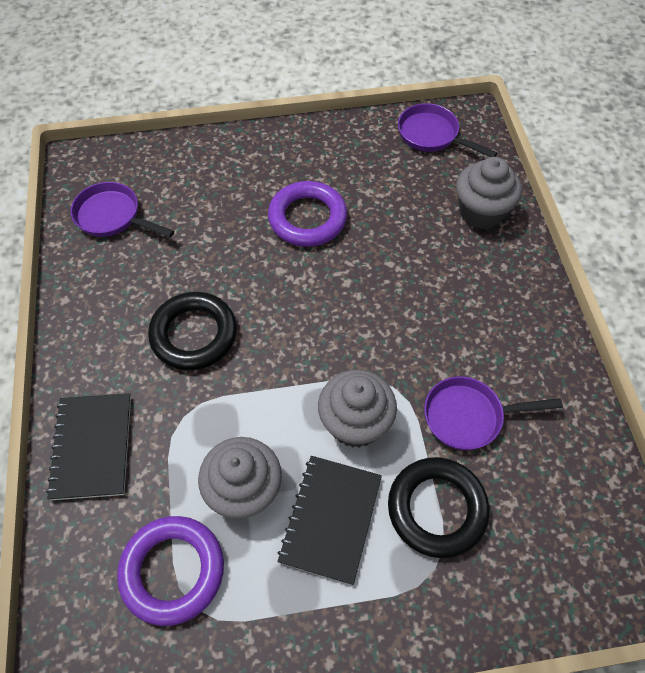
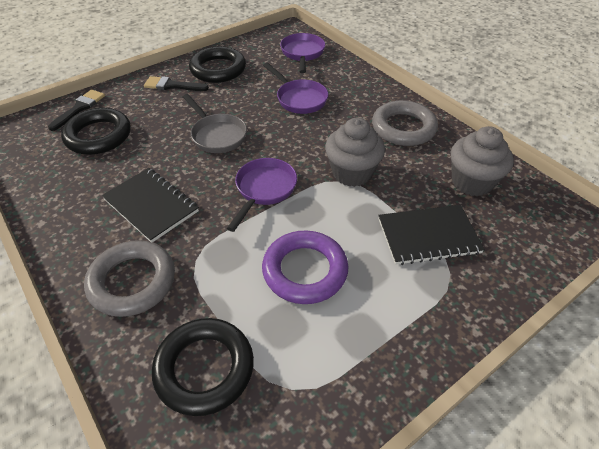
black brush: none = 0 -> [48,90,105,131] [144,76,209,91] = 2
black ring: [148,292,237,370] [388,457,490,558] = 2 -> [61,108,131,155] [152,318,254,416] [189,46,246,83] = 3
grey cupcake: [198,437,282,519] [318,370,397,448] [456,157,522,229] = 3 -> [325,117,385,187] [451,126,514,196] = 2
grey pan: none = 0 -> [183,94,247,153] = 1
grey ring: none = 0 -> [84,240,175,317] [372,100,438,146] = 2
purple ring: [117,516,224,626] [268,181,347,247] = 2 -> [262,230,348,304] = 1

